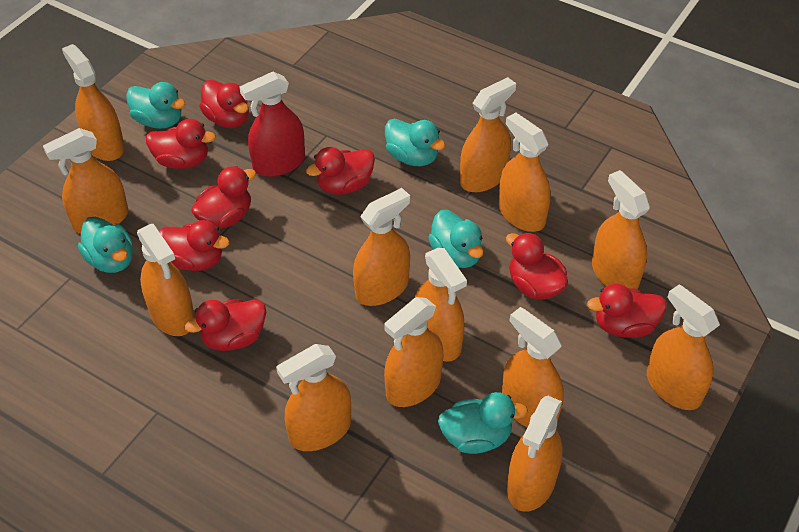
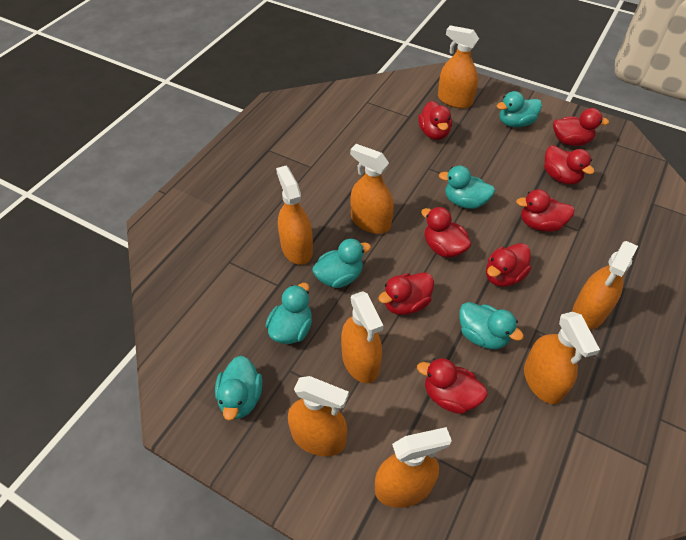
orange spray bottle: [43,128,129,234] [62,44,125,161] [137,224,195,336] [276,344,351,451] [353,188,410,306] [384,297,443,407] [415,248,467,361] [460,77,516,192] [499,112,551,232] [502,307,564,427] [507,396,562,512] [592,170,650,289] [647,284,720,410] = 13 -> [276,166,313,265] [288,376,349,456] [341,291,383,383] [350,144,394,234] [375,427,452,508] [438,25,479,108] [524,312,600,404] [572,241,638,330] = 8
red spray bottle: [239,71,305,177] = 1 -> none = 0
turquoise duck: [78,217,133,273] [126,82,185,129] [385,119,445,166] [428,210,484,268] [438,392,528,454] = 5 -> [215,356,262,420] [266,283,312,344] [312,239,371,288] [439,165,495,209] [459,302,524,349] [497,91,542,127] = 6

